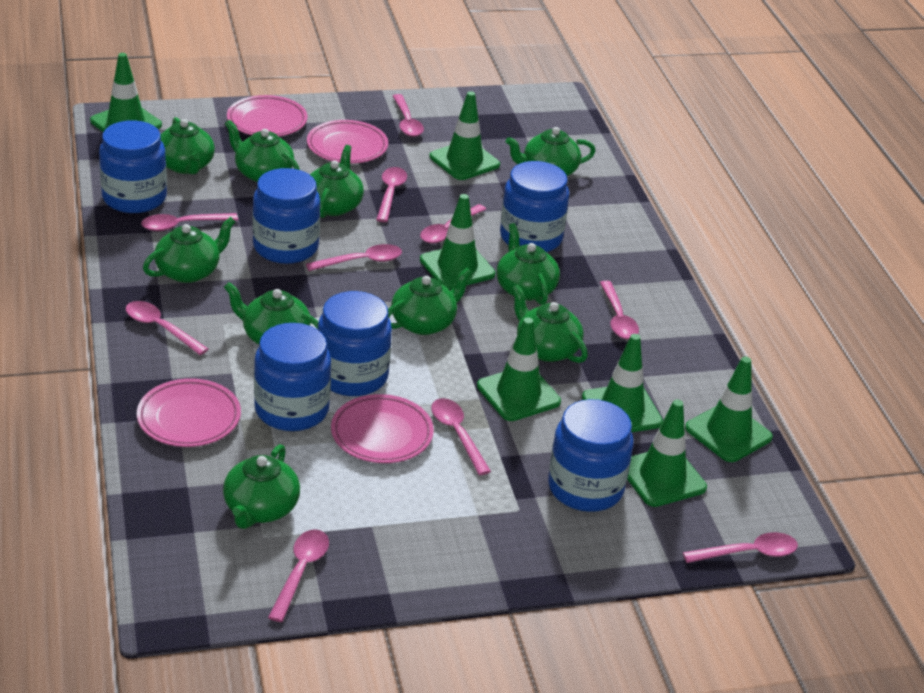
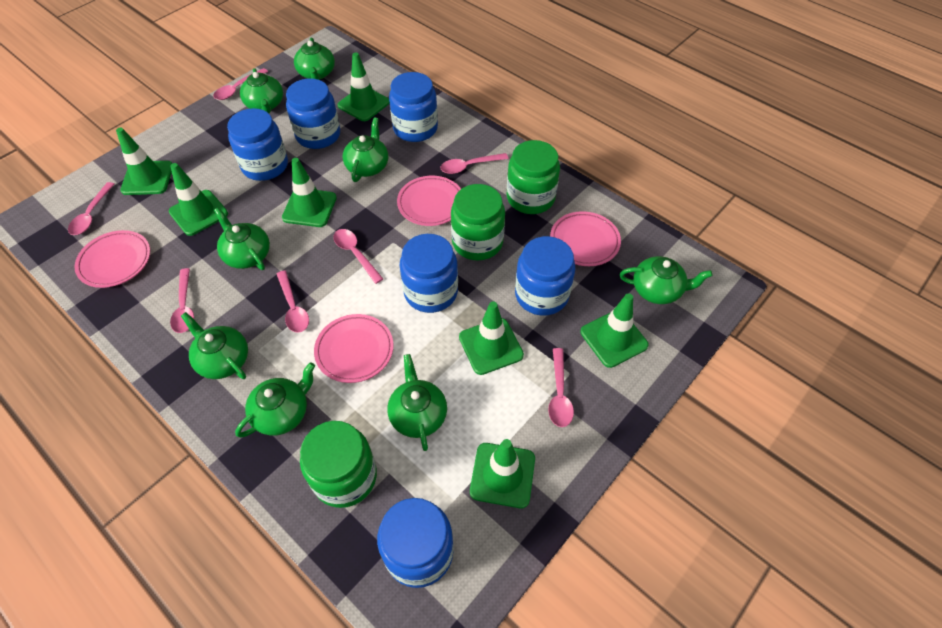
green jar: none = 0 -> [300,421,377,508] [451,184,505,260] [507,140,560,214] = 3
green teapot: [143,217,236,283] [161,117,215,174] [223,444,300,529] [224,282,319,344] [225,120,300,182] [310,145,364,218] [388,268,472,335] [497,223,560,305] [506,127,596,176] [512,284,588,363] = 10 -> [181,312,248,379] [214,207,270,270] [235,362,315,438] [240,68,283,113] [294,38,335,80] [343,117,388,182] [387,354,447,451] [620,256,713,304] = 8
pink spoon: [125,301,208,355] [141,213,238,231] [268,529,329,622] [306,244,402,271] [376,167,407,222] [393,94,424,137] [420,204,486,244] [431,398,491,475] [600,281,639,339] [682,532,798,563] = 10 -> [68,182,115,235] [170,268,194,333] [213,68,268,100] [277,270,309,333] [333,229,383,284] [441,153,508,174] [548,348,574,427] = 7

